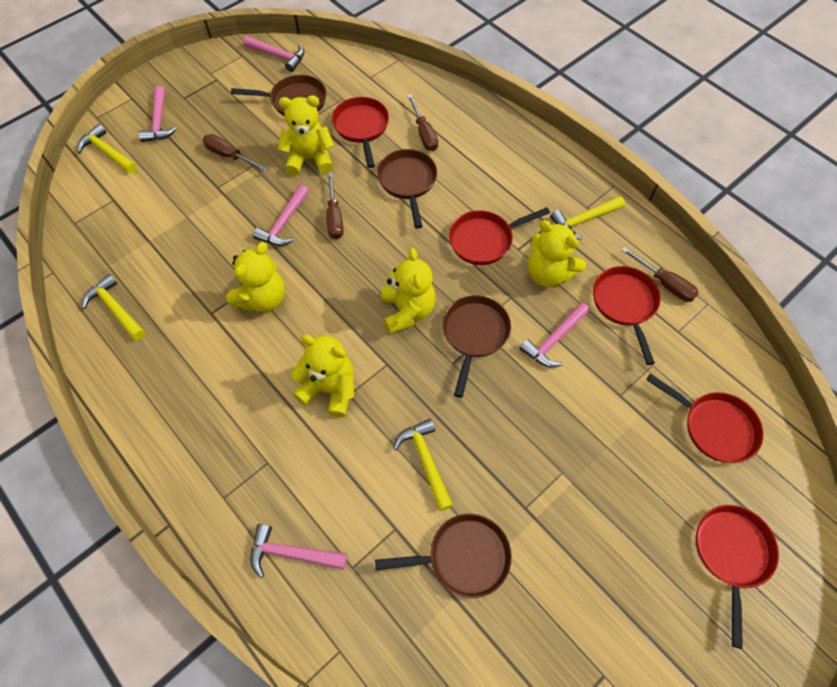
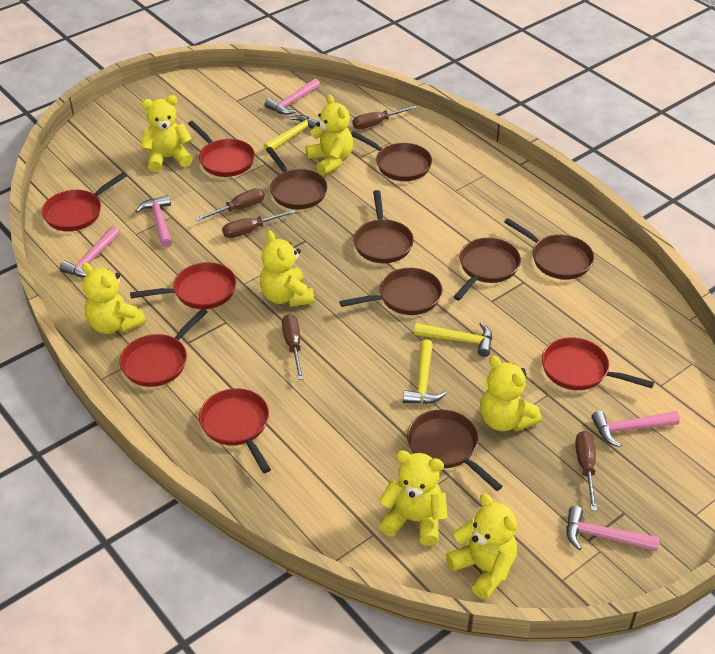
brown pan: [231,75,326,116] [375,514,512,598] [377,149,437,229] [442,295,511,398] = 4 -> [265,147,328,209] [339,268,442,315] [351,131,432,181] [353,190,414,263] [407,410,503,491] [454,238,521,301] [504,218,594,280] = 7
brown screwdriver: [203,134,268,172] [326,172,344,239] [407,95,438,151] [621,247,699,302] = 4 -> [195,188,265,221] [222,209,296,238] [282,314,304,380] [353,105,418,129] [575,431,597,511] = 5
red pan: [332,97,389,168] [449,207,550,265] [593,266,661,365] [646,373,764,463] [696,505,779,649] = 5 -> [42,172,127,231] [120,308,208,387] [130,262,236,309] [188,121,255,177] [199,388,271,473] [542,337,654,390] = 6
yellow hammer: [77,124,137,173] [82,274,145,340] [393,419,453,511] [550,196,625,240] = 4 -> [263,115,318,153] [403,339,446,404] [414,322,492,357] = 3
yellow teddy bear: [226,242,285,312] [278,95,335,176] [291,335,354,418] [381,248,436,334] [528,220,586,287] = 5 -> [82,263,146,334] [141,95,192,172] [260,230,314,307] [306,95,353,175] [379,450,448,546] [446,493,517,600] [480,356,542,431] = 7

